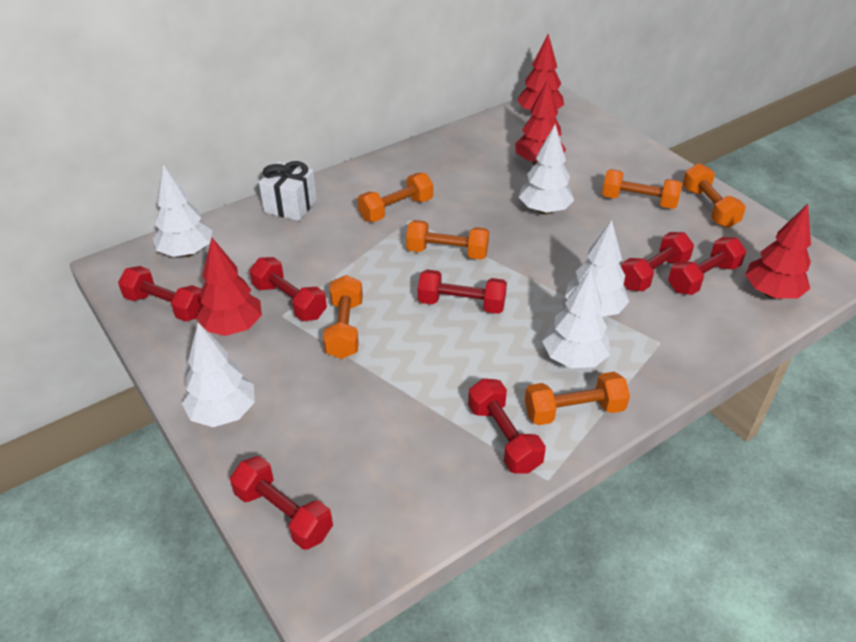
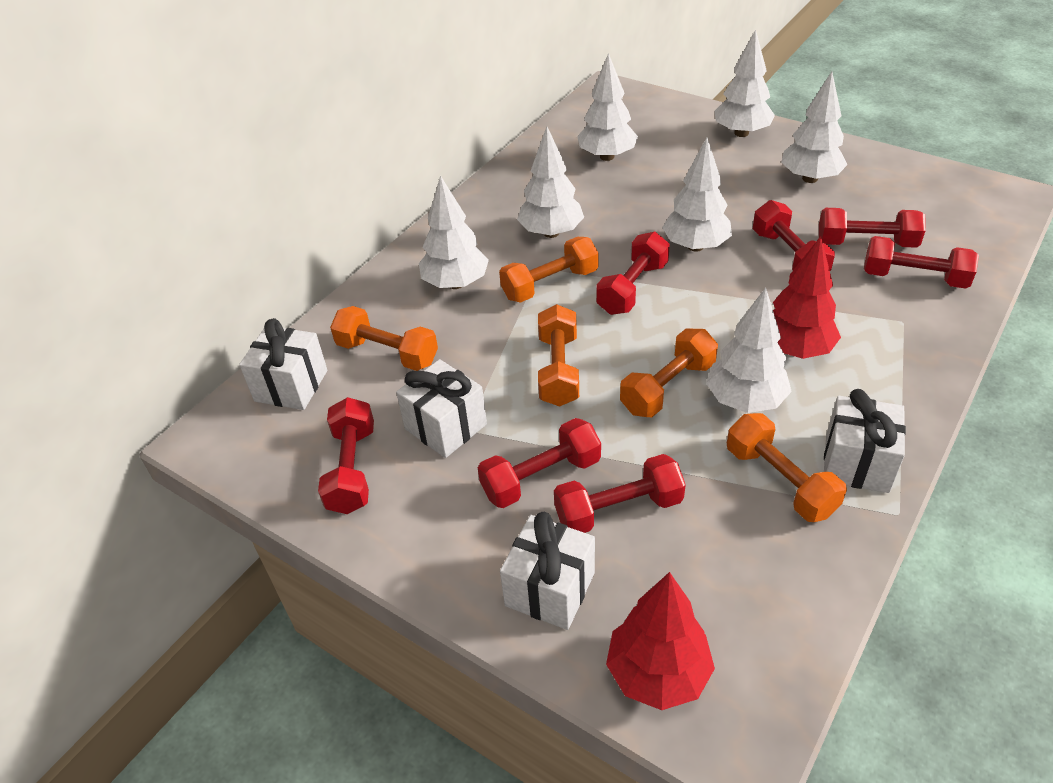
orange dumbbell: [323,275,363,359] [357,173,433,222] [406,220,489,260] [525,372,630,425] [602,169,682,209] [682,163,746,228] = 6 -> [330,306,438,371] [499,237,599,303] [538,304,579,407] [620,328,718,417] [727,413,847,522] = 5
red tree: [196,238,262,336] [515,79,566,165] [517,34,564,110] [745,204,811,298] = 4 -> [606,572,715,710] [773,236,841,359] = 2
white gift: [259,161,317,221] = 1 -> [239,318,327,410] [396,359,487,458] [500,512,595,630] [824,389,906,493] = 4
white tree: [153,165,213,257] [182,323,255,427] [519,124,574,215] [542,268,610,368] [565,220,629,317] = 5 -> [419,175,489,289] [517,126,584,238] [577,53,638,161] [662,137,732,252] [706,288,792,413] [714,29,775,137] [781,72,848,183] = 7

